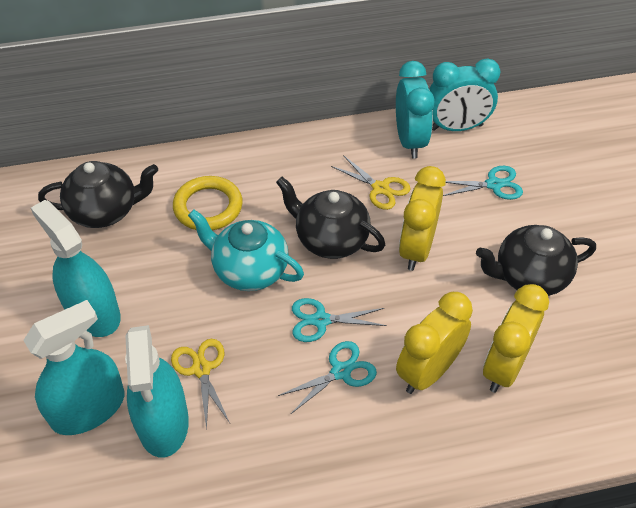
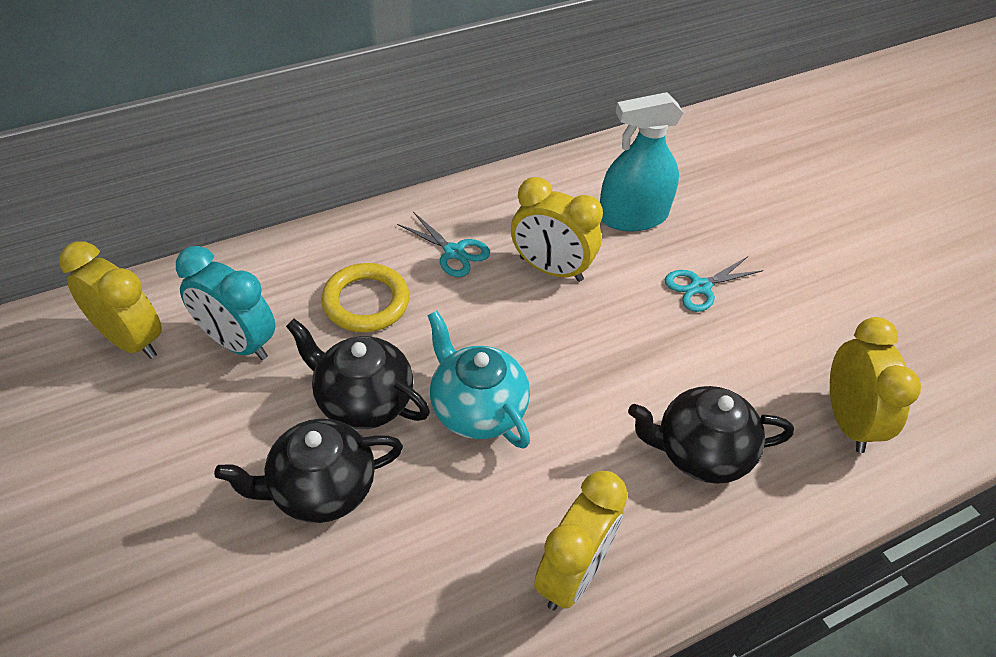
turquoise clock: [396,61,435,159] [429,58,500,131] = 2 -> [176,246,276,360] = 1
turquoise scissors: [278,341,377,415] [292,298,387,342] [443,166,523,200] = 3 -> [397,212,490,277] [665,257,763,312] = 2
turquoise spray bottle: [23,300,124,435] [31,200,121,337] [125,325,189,458] = 3 -> [600,92,683,231] = 1
yellow clock: [396,292,473,394] [399,166,446,271] [483,284,549,393] = 3 -> [59,241,162,359] [511,177,603,282] [534,471,628,611] [830,317,921,453] = 4
yellow scissors: [171,339,230,430] [331,155,411,210] = 2 -> none = 0

